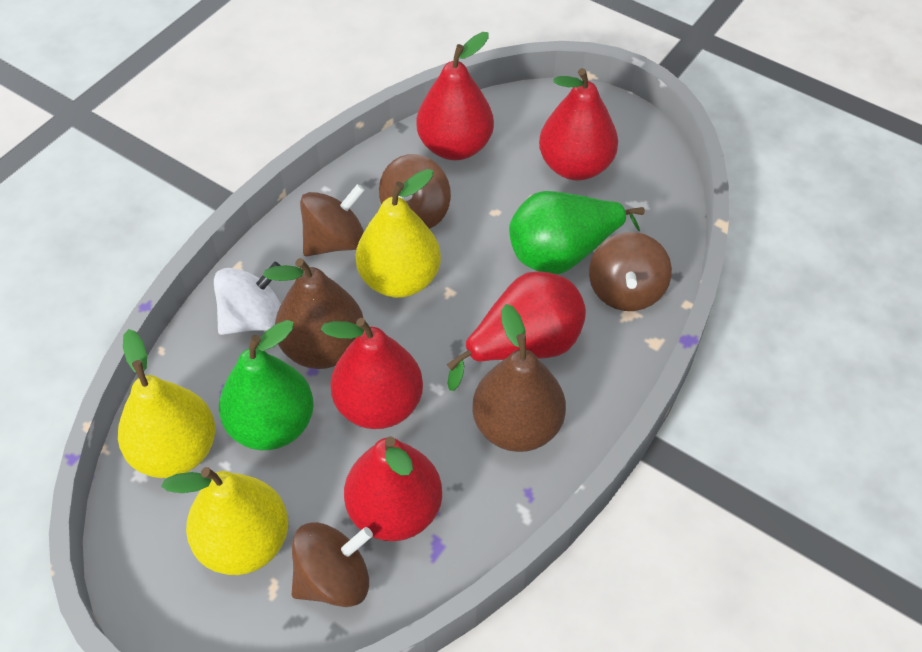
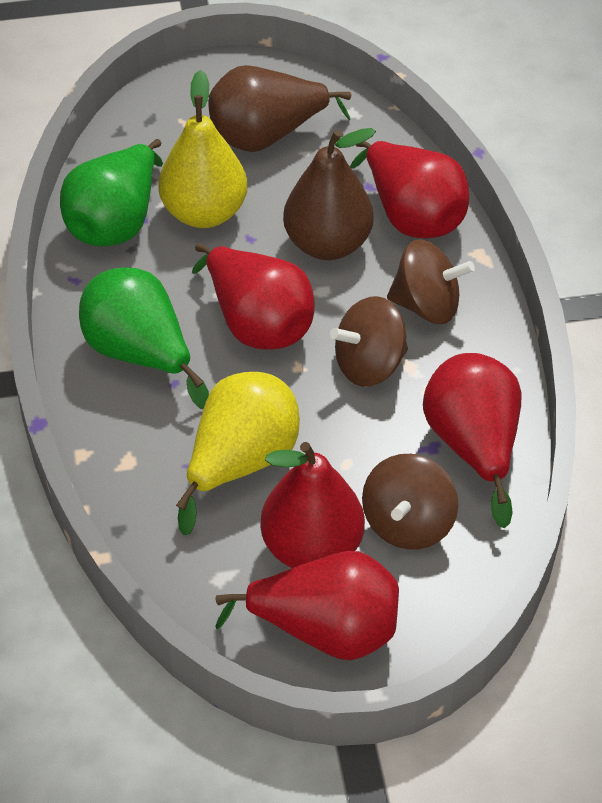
brown spinning top: [292,522,373,607] [300,184,365,256] [379,154,451,229] [589,232,672,311] = 4 -> [330,296,408,387] [362,454,458,550] [387,240,475,324] = 3
white spinning top: [214,262,281,335] = 1 -> none = 0
yellow pear: [118,329,215,478] [162,467,288,575] [356,169,441,298] = 3 -> [158,70,247,228] [176,372,300,535] = 2

